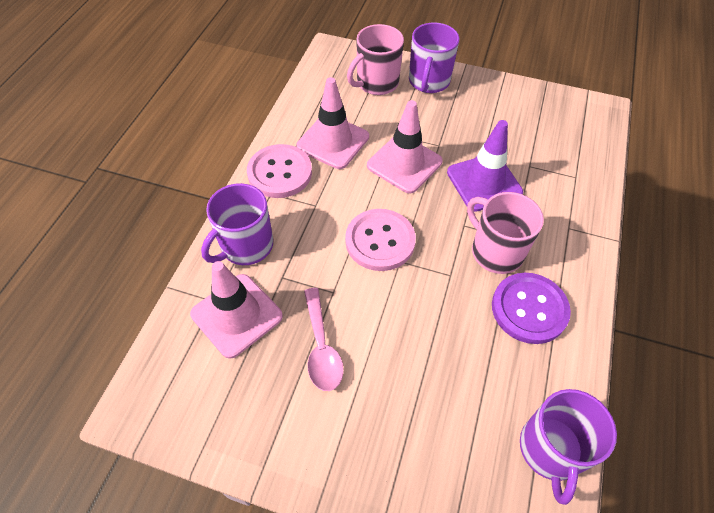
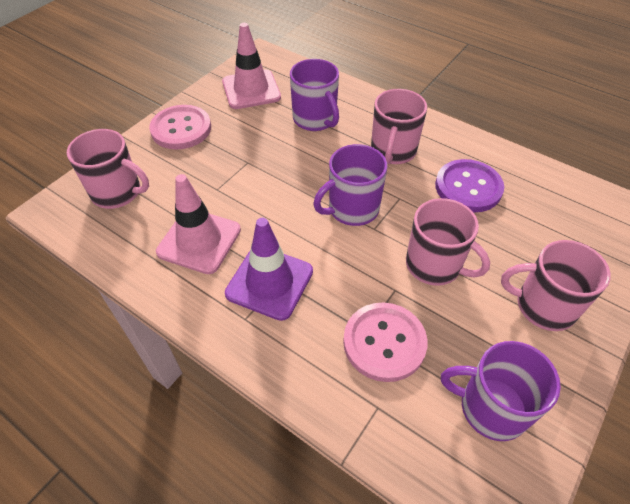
pink mug: [347,24,404,95] [467,192,544,274] = 2 -> [67,129,149,209] [371,89,427,164] [406,198,490,286] [501,240,611,331] = 4
pink spoon: [304,288,344,391] = 1 -> none = 0
pink traffic cone: [190,261,283,359] [296,77,369,169] [367,100,442,194] = 3 -> [156,174,241,274] [222,23,281,109] = 2

